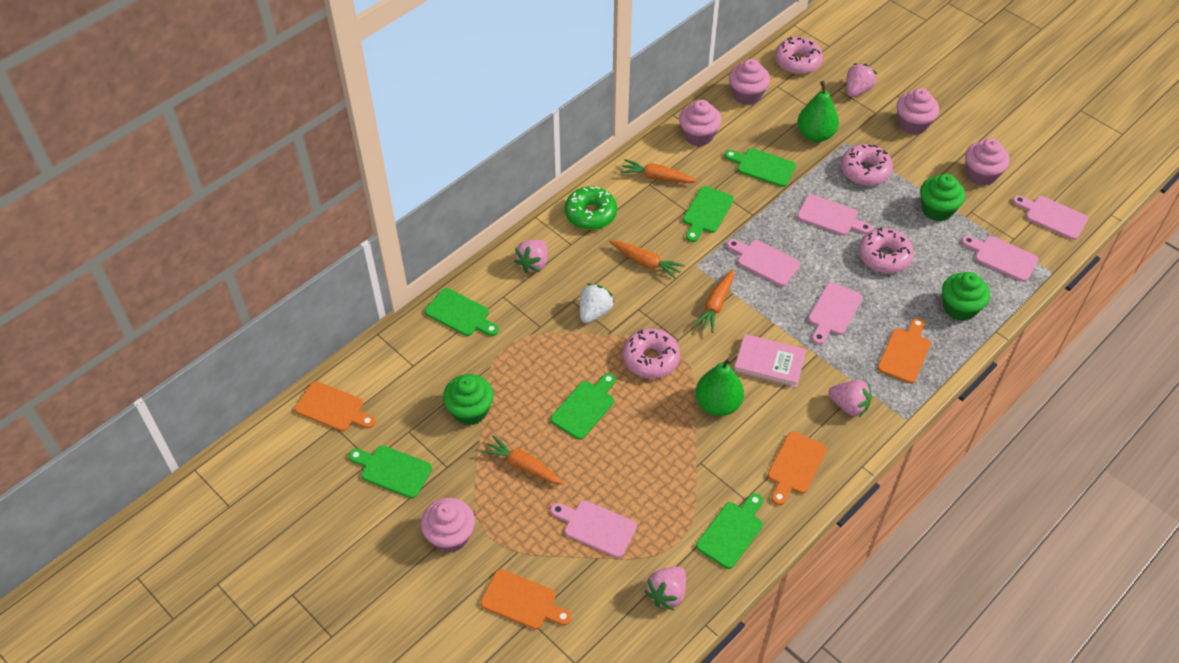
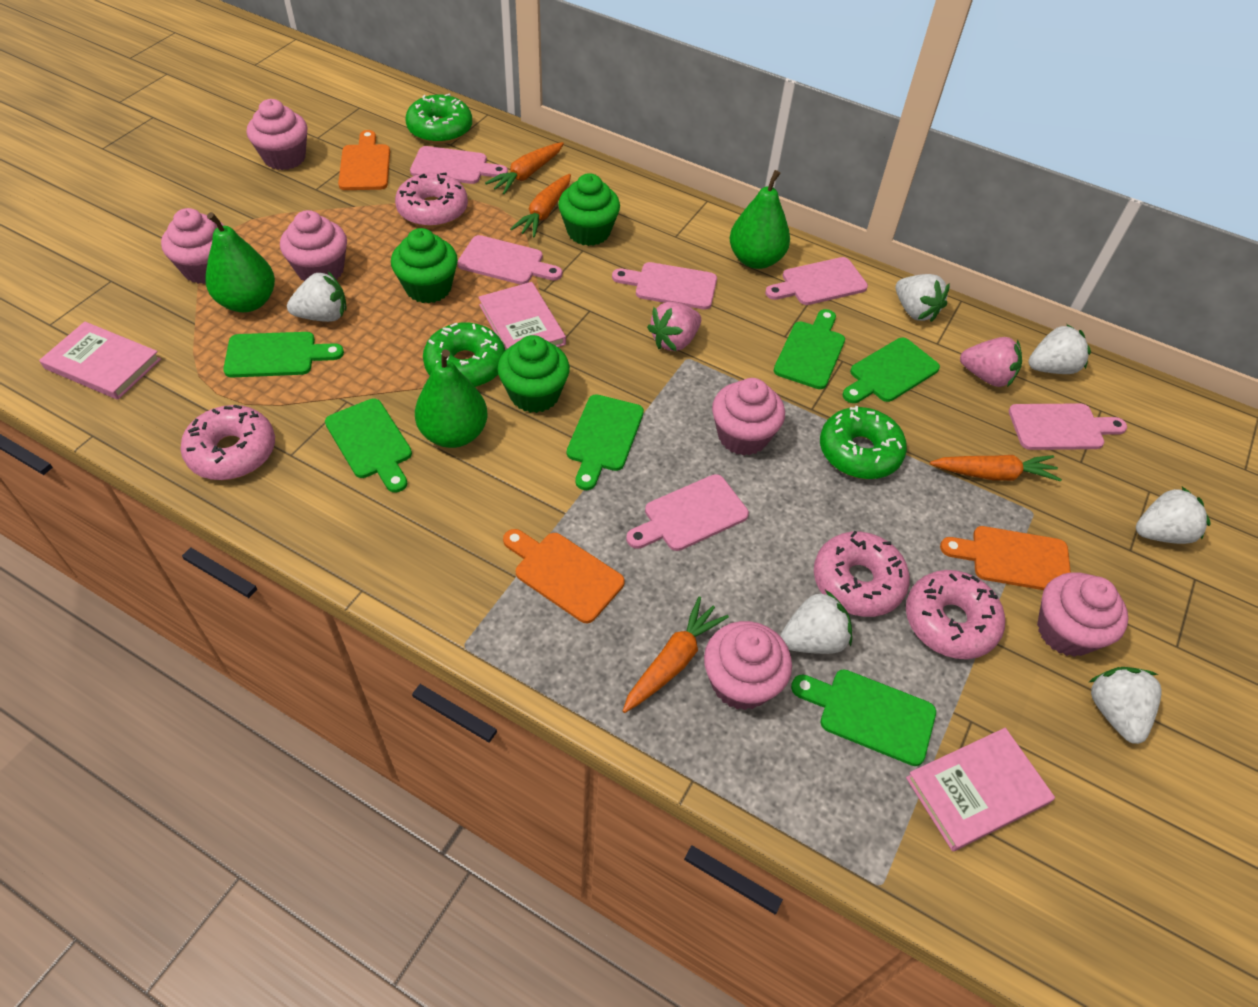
green donut: [565,186,617,230] = 1 -> [405,93,472,144] [423,323,505,387] [820,406,907,479] = 3
green pear: [695,357,744,416] [797,81,839,142] = 2 -> [206,212,275,312] [415,349,488,448] [730,170,790,269] = 3
orange cutting board: [295,381,376,431] [481,569,572,630] [768,431,827,505] [877,318,931,384] = 4 -> [338,130,390,190] [503,529,625,623] [940,526,1071,590] = 3
pink book: [734,334,806,388] = 1 -> [39,321,161,400] [478,282,566,350] [906,728,1055,851] = 3
pink cupcake: [421,498,475,553] [679,100,722,146] [729,59,770,105] [897,88,939,135] [965,138,1010,186] = 5 -> [161,208,225,284] [247,99,307,170] [280,210,347,281] [704,621,792,710] [712,378,785,456] [1037,572,1128,657] = 6
pink strawberry: [514,240,548,273] [644,566,686,610] [828,380,871,417] [846,63,877,97] = 4 -> [647,302,701,351] [960,337,1022,387] = 2
white strawberry: [580,284,615,323] = 1 -> [287,271,347,322] [780,590,852,654] [896,274,950,322] [1028,324,1091,374] [1089,667,1162,744] [1136,487,1211,544] = 6

